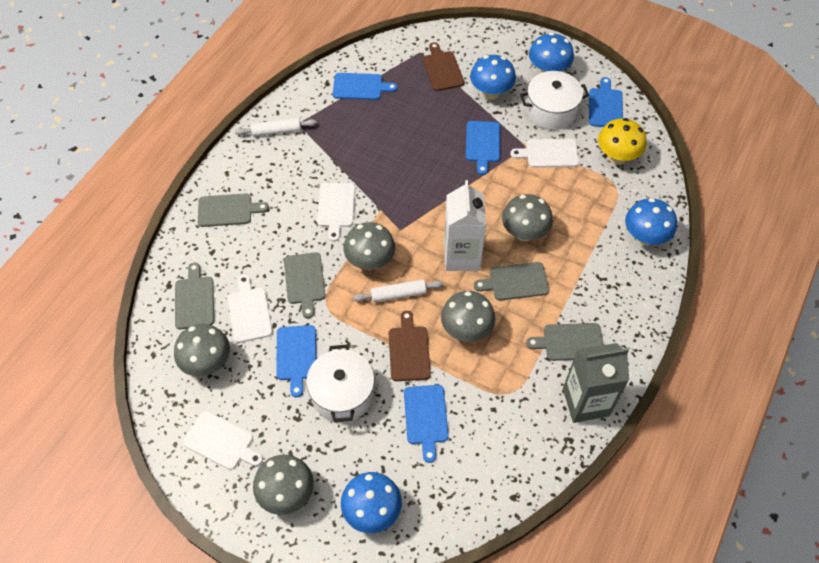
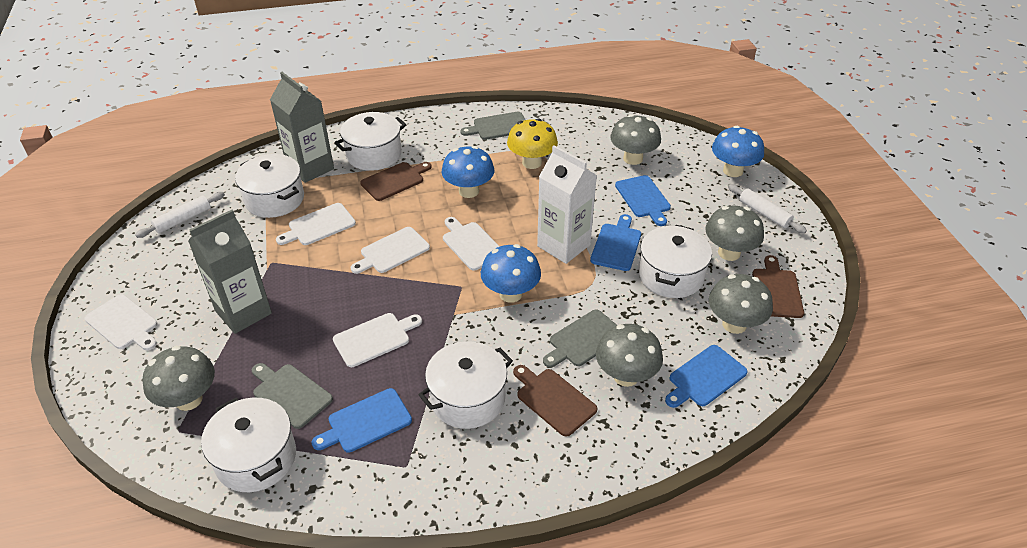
blue cutting board: [277,325,316,397] [333,73,397,100] [404,385,449,463] [466,121,500,175] [589,77,623,127] = 5 -> [311,388,412,453] [590,214,641,271] [615,175,671,226] [665,345,748,408] = 4
blue mushroom: [341,472,402,533] [470,55,516,100] [529,33,574,73] [625,198,677,246] = 4 -> [442,146,494,198] [481,244,541,303] [712,126,764,177] = 3
brown cutting board: [389,311,431,381] [423,42,464,91] = 2 -> [360,162,432,201] [513,365,597,436] [752,255,804,318] = 3
grey carton: [563,343,629,423] = 1 -> [188,210,272,334] [270,72,334,183] = 2
grey cutting board: [175,263,214,329] [198,193,269,227] [284,252,326,318] [474,262,549,300] [526,323,604,361] = 5 -> [252,363,333,429] [460,112,525,140] [543,309,617,368] = 3
white cutting board: [183,411,263,470] [227,275,273,343] [317,183,355,242] [510,139,579,168] = 4 -> [85,294,157,350] [276,203,356,245] [333,313,422,367] [351,227,430,274] [443,217,500,271] = 5
white pot: [306,345,374,422] [520,71,589,130] = 2 -> [201,398,296,492] [235,154,304,218] [335,112,406,171] [418,341,513,429] [639,225,712,298] = 5

